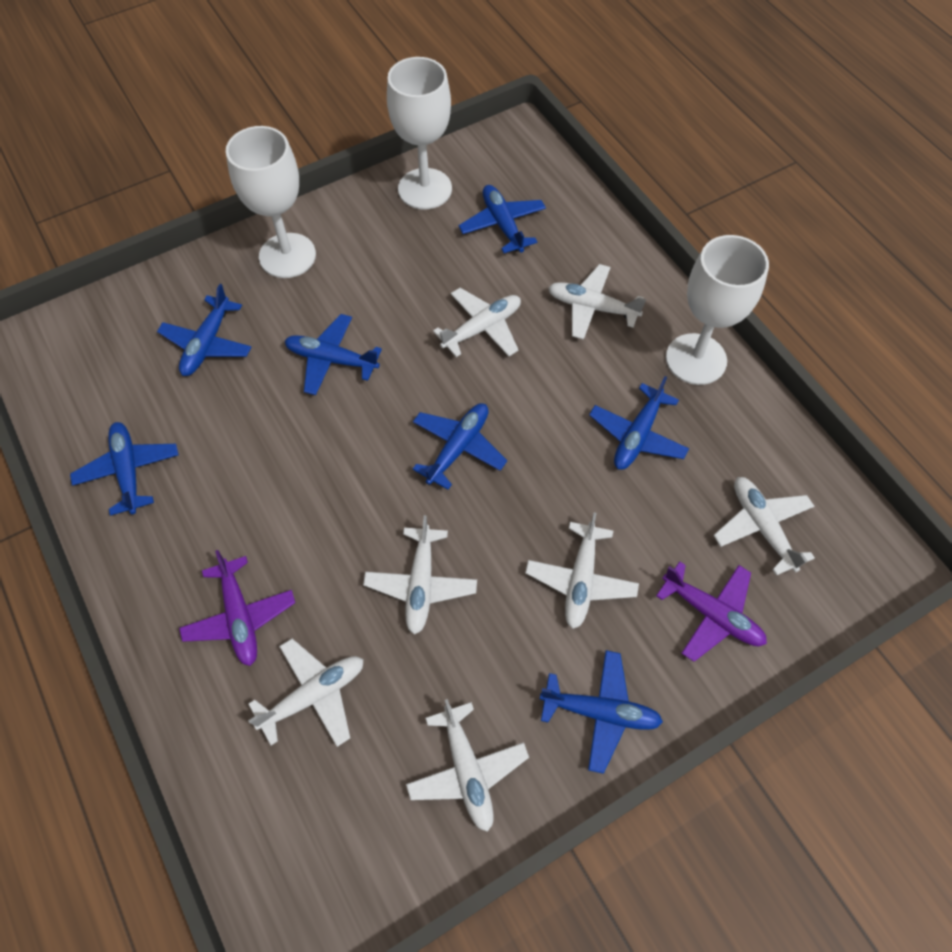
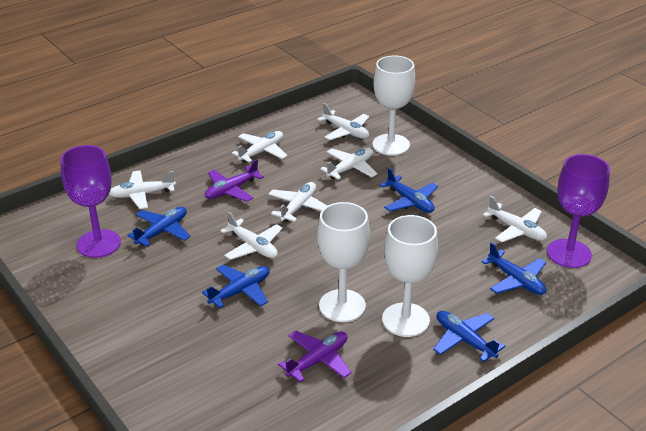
blue plane: [70,422,179,516] [157,284,251,376] [285,314,382,395] [413,403,507,490] [459,185,546,253] [540,650,663,774] [589,376,689,470] = 7 -> [127,207,191,247] [202,265,270,308] [380,168,438,213] [433,311,505,362] [481,242,546,295] = 5
purple goblet: none = 0 -> [60,145,121,258] [547,154,610,268] = 2

